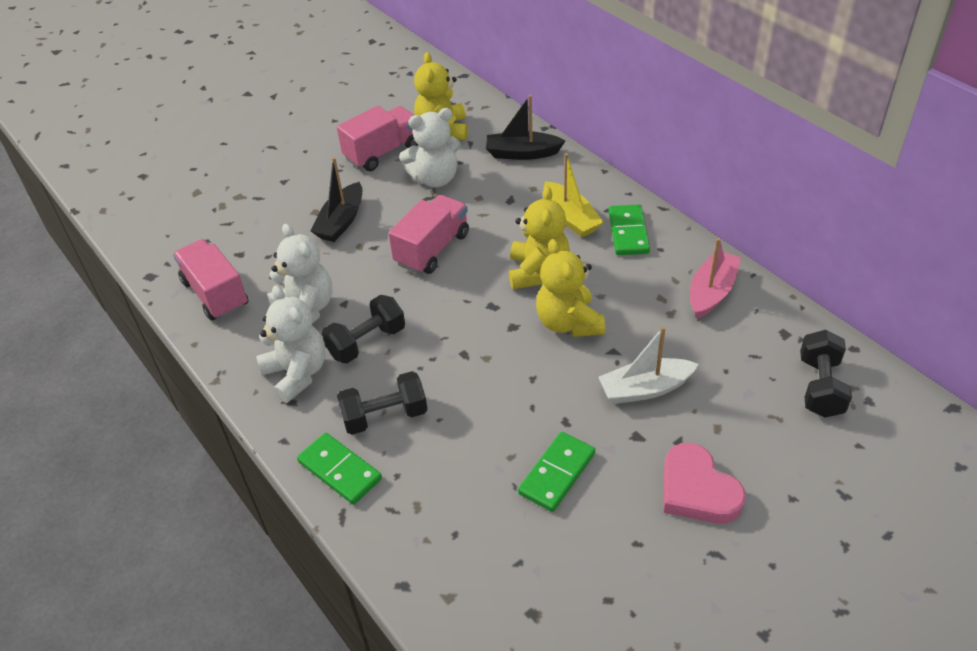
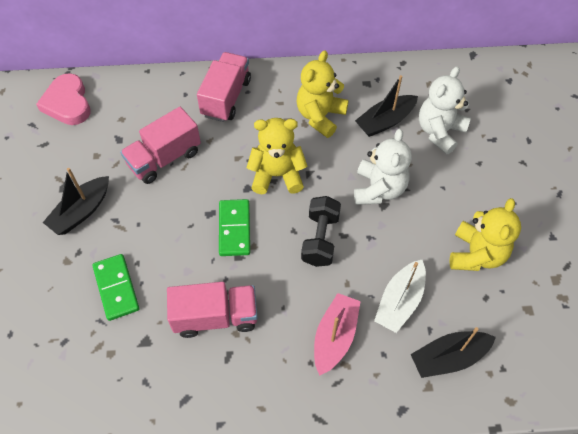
black boat: [311,157,362,242] [486,95,565,160] = 2 -> [43,168,109,235] [355,75,418,137] [411,327,496,378] = 3
black dumbbell: [322,295,405,363] [337,371,428,435] [800,330,852,418] = 3 -> [301,196,341,267] = 1
green domino: [297,433,382,505] [518,432,595,512] [609,204,650,255] = 3 -> [92,254,139,321] [219,199,250,256] = 2
white teddy bear: [256,285,326,403] [267,224,332,323] [399,108,461,187] = 3 -> [354,129,412,205] [419,66,471,155] = 2
yellow boat: [544,153,604,237] = 1 -> none = 0

